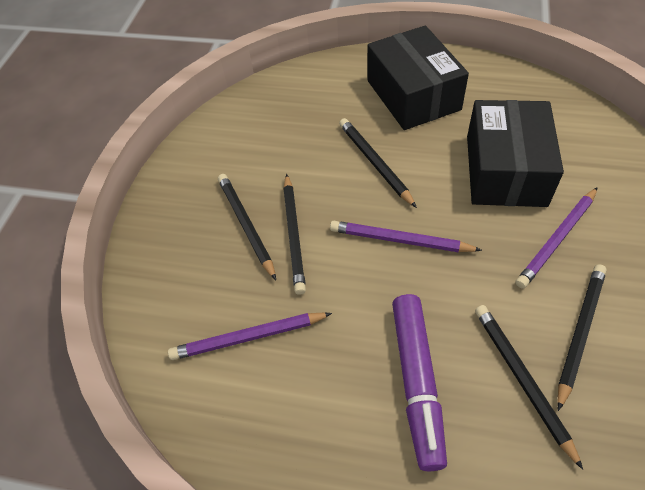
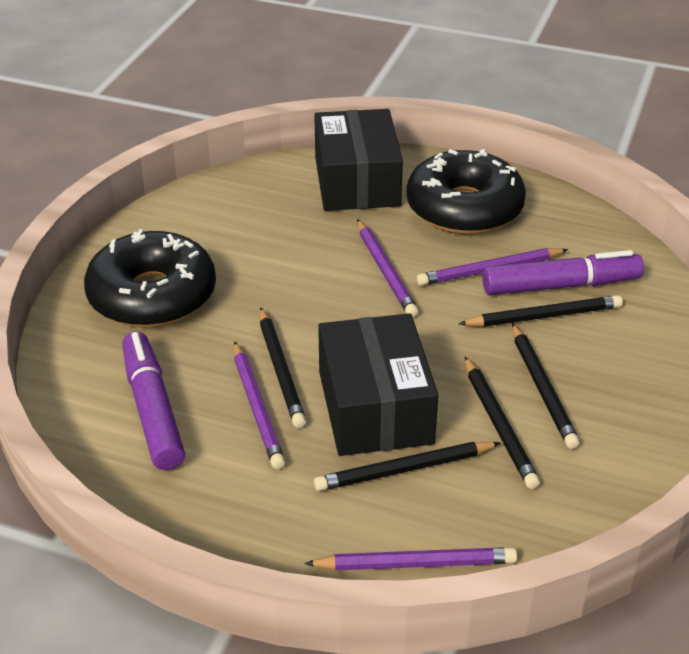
black donut: none = 0 -> [84,229,216,328] [406,149,526,234] = 2
purple marker: [392,294,447,471] = 1 -> [122,331,185,470] [483,250,644,295] = 2
purple pencil: [168,313,332,360] [330,221,482,252] [516,187,598,289] = 3 -> [234,341,285,469] [304,547,517,571] [357,219,419,317] [417,248,568,286] = 4

